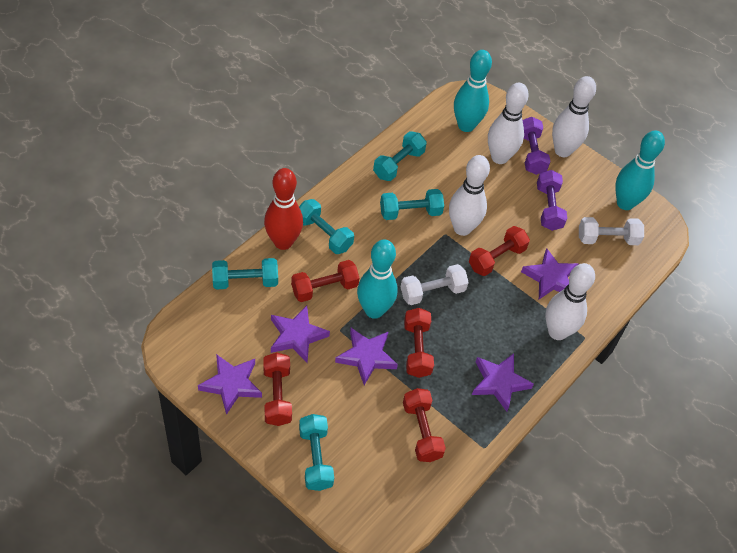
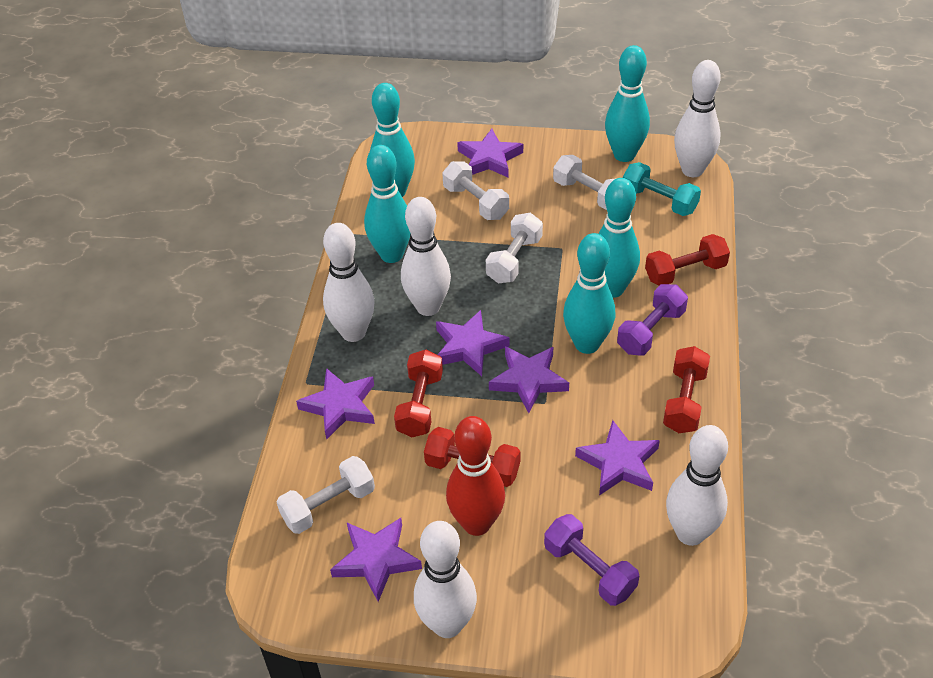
purple star: [198,354,262,415] [271,306,330,363] [335,328,398,385] [472,353,534,412] [521,248,579,299] = 5 -> [296,368,375,440] [330,518,422,602] [436,310,510,376] [457,129,523,178] [489,346,569,413] [575,420,660,496] = 6
red dumbbell: [263,352,292,426] [291,260,359,302] [403,388,446,462] [404,308,434,378] [469,226,530,276] = 5 -> [394,350,443,437] [424,427,520,487] [645,234,730,286] [663,346,710,433] = 4
turquoise bowling pin: [357,239,397,319] [454,50,492,132] [615,130,665,210] = 3 -> [364,145,411,263] [370,83,415,197] [563,233,615,354] [598,178,640,298] [605,45,650,162] = 5
turquoise dumbbell: [212,258,278,290] [299,199,354,254] [299,414,334,491] [373,131,427,181] [380,189,444,220] = 5 -> [623,162,701,216] = 1
white bowling pin: [449,155,490,236] [488,83,529,164] [545,263,595,340] [552,76,596,157] = 4 -> [323,223,375,342] [401,197,451,316] [414,521,477,638] [666,425,728,546] [674,60,721,177] = 5
white dumbbell: [401,264,469,305] [579,217,644,245] = 2 -> [277,456,375,534] [442,161,509,220] [486,213,543,283] [553,155,617,210] = 4

